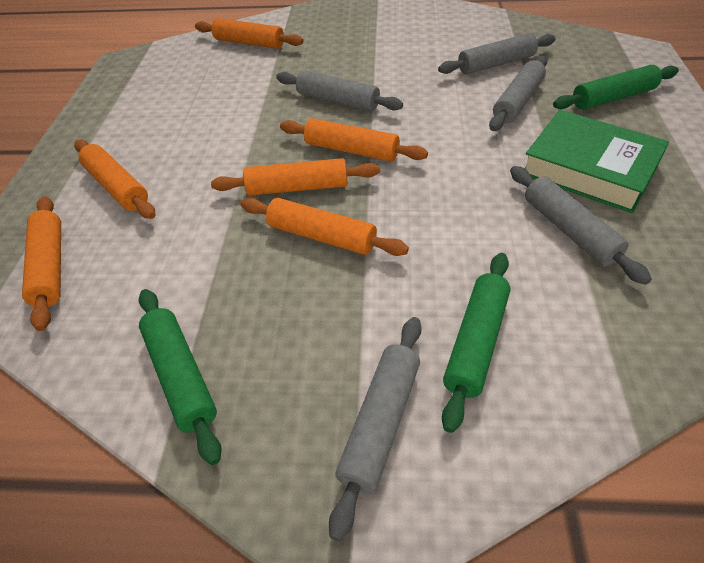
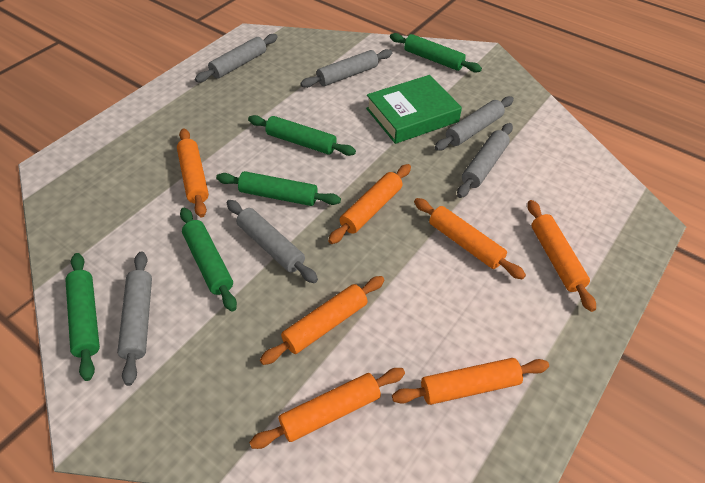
green rolling pin: [139,289,222,465] [442,253,511,433] [553,65,679,110] = 3 -> [65,253,100,381] [180,208,237,311] [216,171,341,206] [248,115,356,156] [390,33,482,72] = 5
grey rolling pin: [276,70,403,111] [329,317,422,541] [438,33,556,74] [489,56,548,131] [510,166,652,285] = 5 -> [117,252,152,386] [195,34,277,82] [226,200,318,283] [300,49,392,88] [435,96,514,151] [457,123,513,198] = 6
orange rolling pin: [22,196,61,331] [74,139,155,219] [195,18,303,49] [211,158,380,196] [240,198,409,256] [280,118,428,162] = 6 -> [177,129,209,218] [249,368,405,449] [260,276,384,365] [328,164,411,244] [392,358,549,405] [414,198,526,280] [527,200,596,312] = 7

